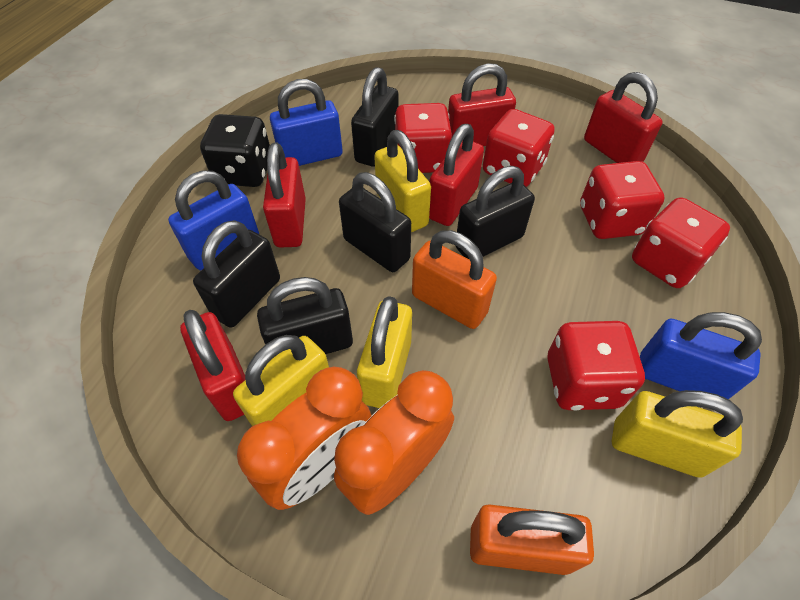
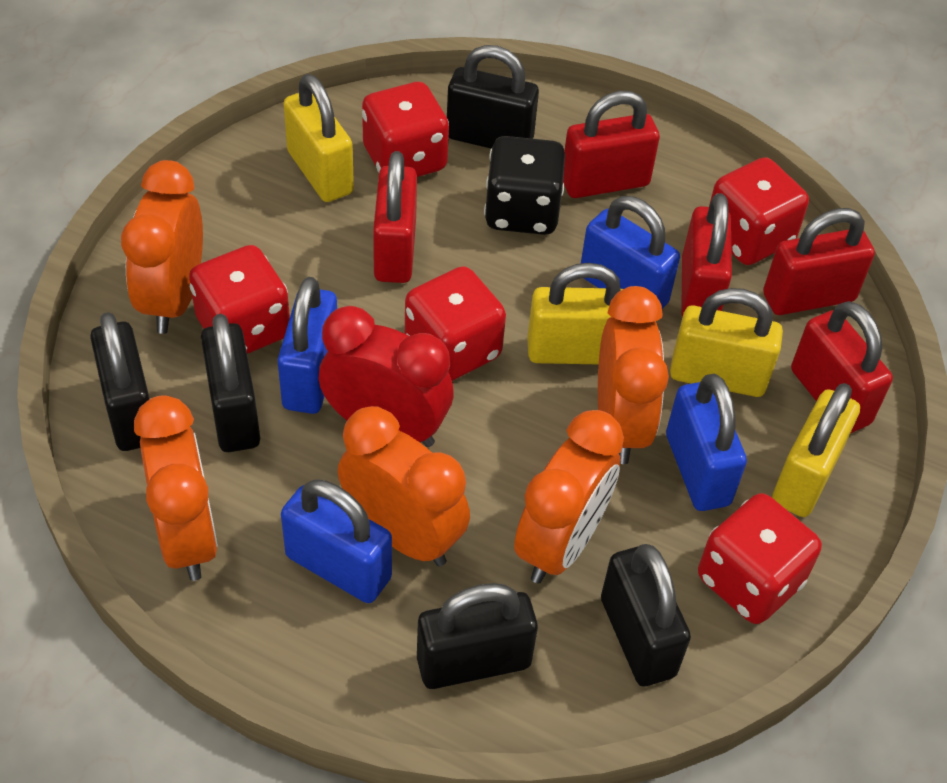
blue padlock: [168,170,259,270] [270,79,343,166] [640,312,762,399] = 3 -> [277,277,337,414] [281,479,392,603] [581,196,680,309] [666,373,747,511] = 4
orange clock: [237,367,372,510] [334,370,454,515] = 2 -> [121,160,203,334] [134,395,218,581] [338,406,470,566] [514,410,624,583] [598,286,669,464] = 5
orange padlock: [412,230,497,329] [470,504,594,575] = 2 -> none = 0
red clock: none = 0 -> [319,306,454,447] = 1

